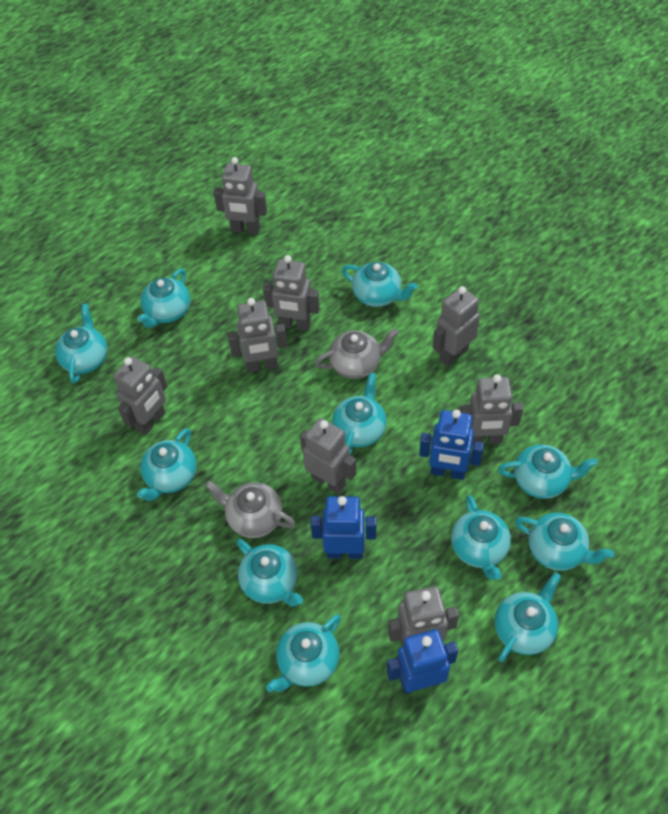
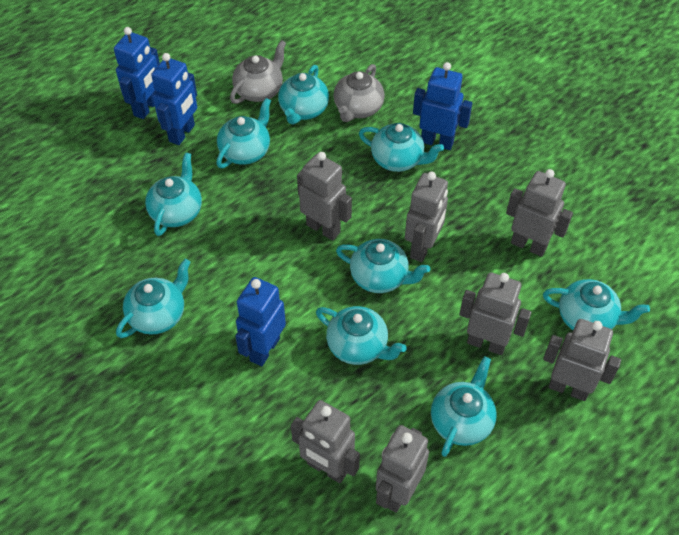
blue robot: [311,496,376,559] [387,629,458,693] [419,409,484,480] = 3 -> [114,27,160,119] [151,53,197,145] [235,277,286,366] [413,62,472,150] = 4
grey robot: [113,356,167,435] [214,157,267,235] [228,298,287,372] [263,255,320,331] [300,418,356,494] [388,586,459,647] [433,286,480,367] [460,374,523,445] = 8 -> [291,400,360,483] [297,152,352,241] [376,425,429,513] [405,171,448,262] [459,272,532,355] [506,169,573,257] [543,319,621,401] = 7
turquoise teapot: [55,304,108,384] [137,269,190,328] [137,428,197,501] [237,539,303,607] [266,614,341,692] [332,373,387,455] [342,262,418,307] [451,495,511,580] [495,572,561,662] [498,444,598,499] [515,513,614,571] = 11 -> [116,259,191,338] [145,152,202,236] [216,98,271,168] [278,65,329,125] [316,306,407,365] [336,239,430,293] [359,123,444,172] [431,356,497,457] [543,279,650,330] = 9

